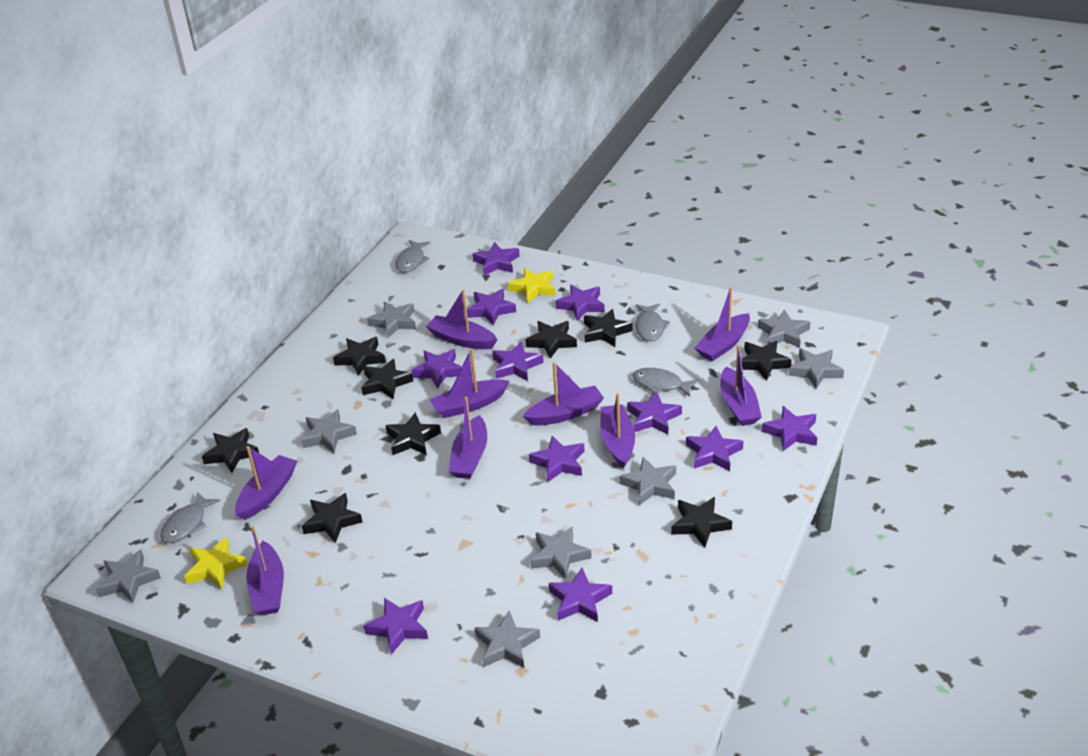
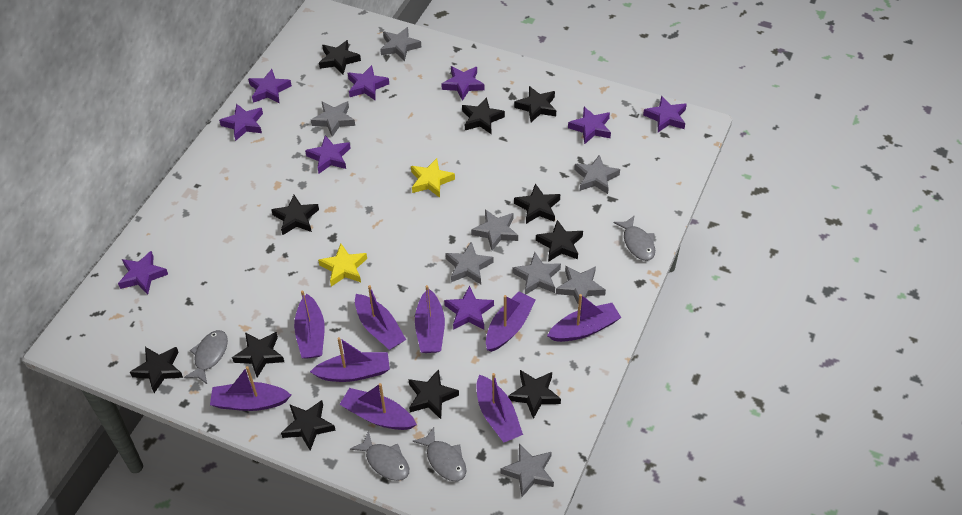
black star: [202,428,259,473] [302,493,362,543] [333,337,386,376] [361,359,413,399] [386,412,441,455] [525,321,577,359] [584,309,633,347] [671,497,732,548] [741,341,792,381] = 9 -> [130,347,183,393] [232,332,284,378] [271,195,319,235] [281,400,336,451] [319,40,361,74] [408,369,459,419] [462,97,505,134] [508,370,561,419] [514,86,556,122] [514,184,560,224] [536,220,583,262] = 11
purple star: [363,598,428,655] [411,349,462,389] [467,289,516,325] [472,242,520,276] [492,342,544,381] [529,436,585,483] [549,568,612,622] [555,285,605,321] [627,392,682,435] [686,426,743,471] [762,406,817,451] = 11 -> [118,251,168,294] [219,103,263,141] [248,69,292,104] [305,135,351,173] [348,65,389,100] [441,66,484,101] [444,286,494,330] [568,107,611,144] [643,96,687,132] = 9

